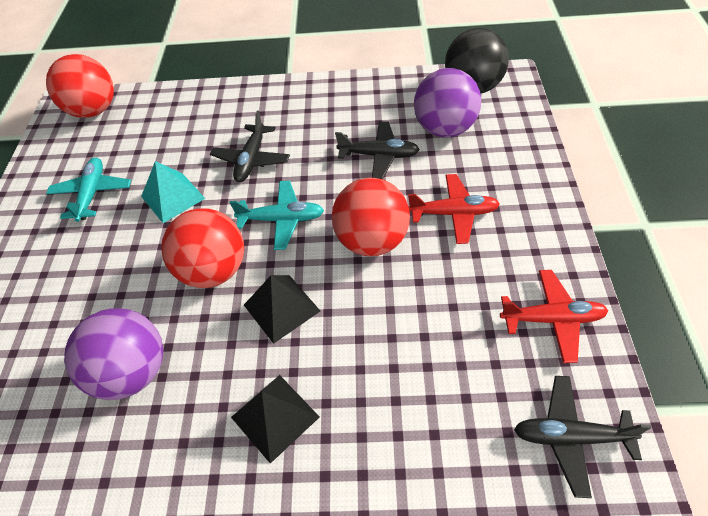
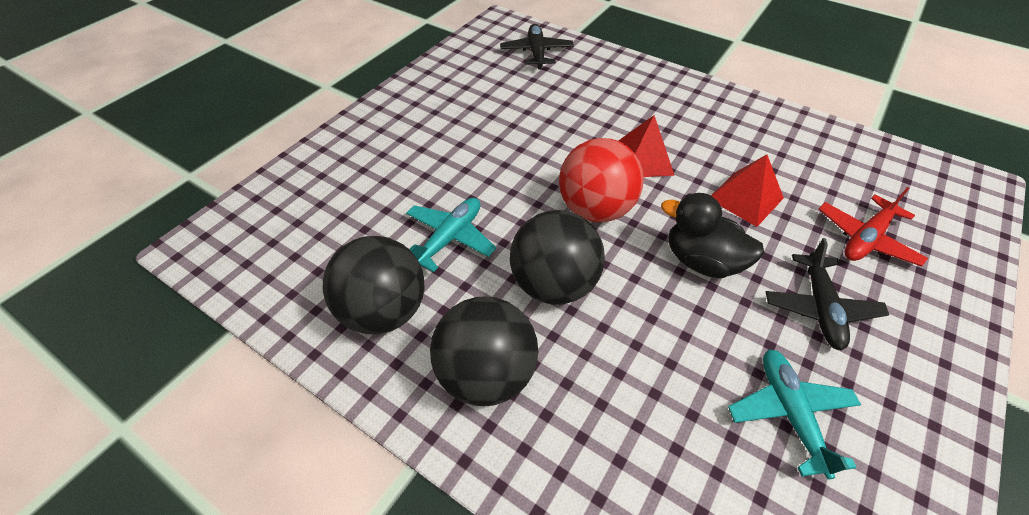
black ball: [445,28,509,93] = 1 -> [322,236,424,334] [430,297,538,406] [510,210,605,305] = 3
black duck: none = 0 -> [661,193,764,278] = 1
black plane: [210,111,290,182] [335,121,420,179] [514,376,651,498] = 3 -> [500,24,574,69] [766,238,889,351] = 2
black pyramid: [231,375,319,464] [244,275,320,344] = 2 -> none = 0
purple ball: [64,308,163,400] [414,68,481,137] = 2 -> none = 0
red ball: [46,54,114,118] [161,208,244,288] [332,178,410,256] = 3 -> [559,138,644,222] = 1
red plane: [408,174,500,244] [500,270,608,363] = 2 -> [819,187,928,267] = 1
red pyramid: none = 0 -> [618,115,675,177] [711,154,784,227] = 2
turquoise pyramid: [141,161,205,223] = 1 -> none = 0

